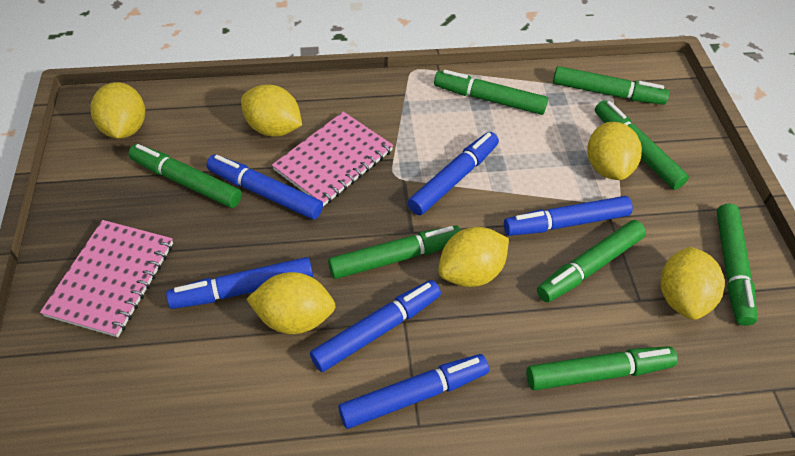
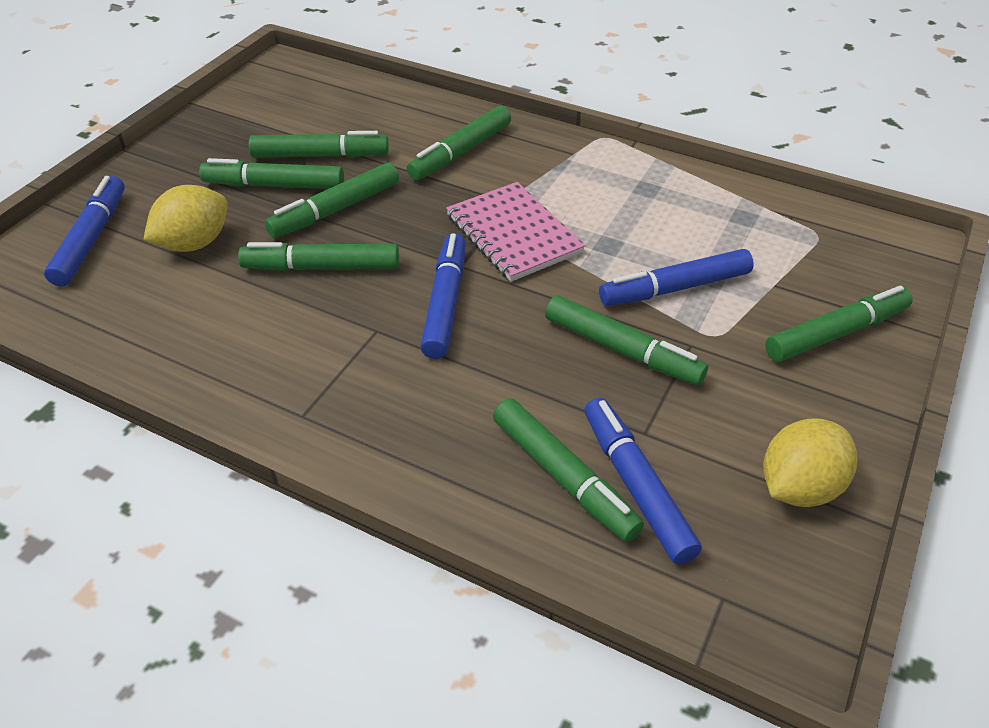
blue marker: [166,257,313,309] [207,155,323,220] [310,280,441,372] [338,354,489,429] [408,132,499,215] [504,196,633,236] = 6 -> [44,176,125,287] [420,233,465,359] [584,398,702,564] [599,249,754,306] = 4
pink notebook: [40,220,173,337] [272,112,393,206] = 2 -> [446,182,585,282] = 1
yellow lemon: [91,82,145,139] [241,84,302,137] [246,272,336,334] [438,227,509,287] [587,122,642,180] [660,247,725,320] = 6 -> [143,185,228,252] [764,419,858,507] = 2

